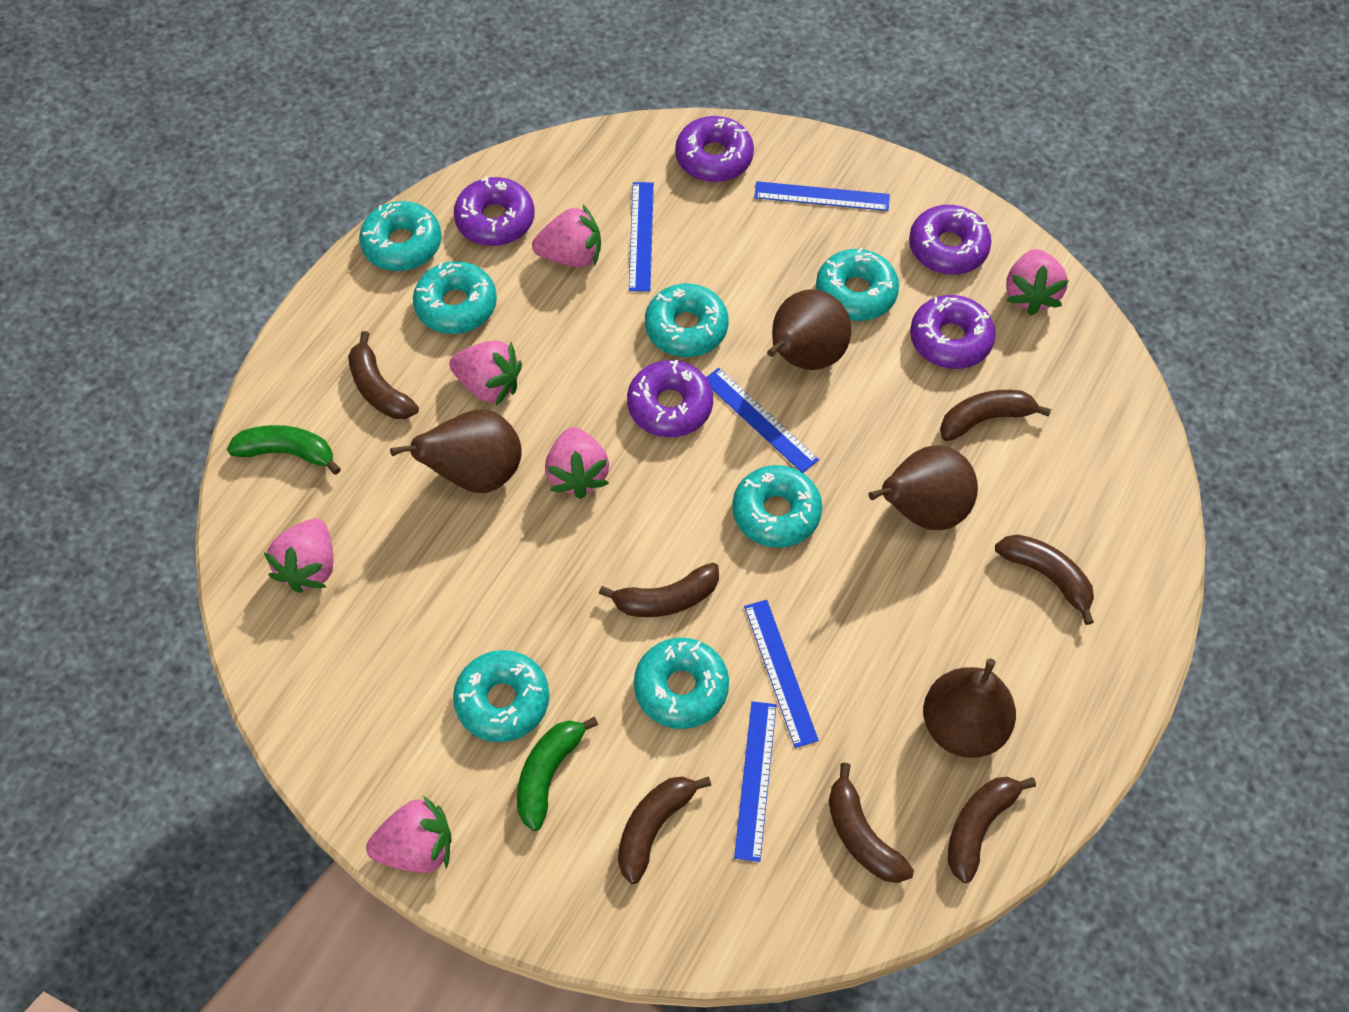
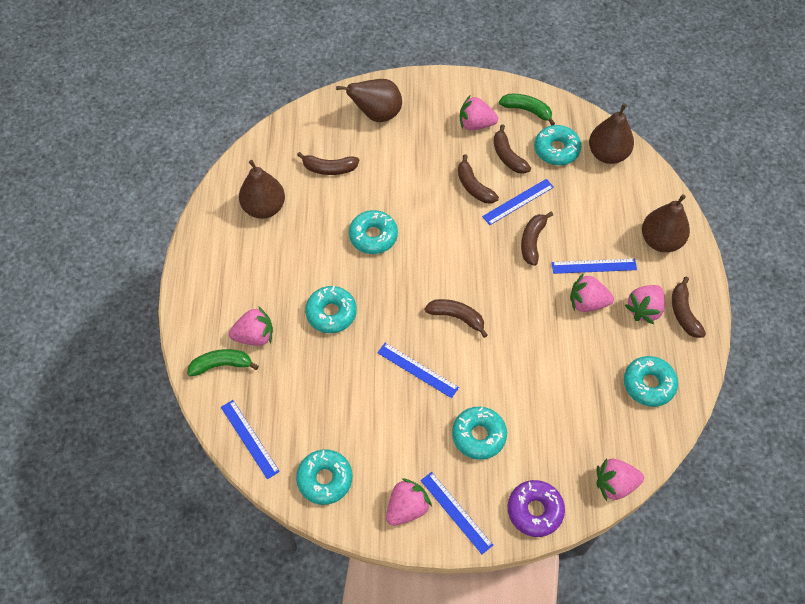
brown banana: [348,331,419,419] [599,563,719,617] [618,776,711,884] [829,763,914,883] [940,390,1051,441] [948,777,1036,883] [995,534,1094,625] = 7 -> [297,152,359,175] [424,299,488,338] [458,154,499,203] [494,124,531,174] [521,212,553,266] [672,277,706,338] = 6
purple donut: [454,177,535,246] [627,360,713,437] [675,116,754,182] [909,205,992,274] [910,295,996,369] = 5 -> [508,480,565,537] = 1
turquoise donut: [359,201,441,271] [413,261,497,334] [453,650,549,742] [634,638,729,729] [645,284,729,357] [732,465,822,548] [816,247,899,321] = 7 -> [296,449,352,505] [305,286,357,333] [349,210,398,254] [452,407,507,460] [534,125,581,165] [624,356,678,407] = 6

